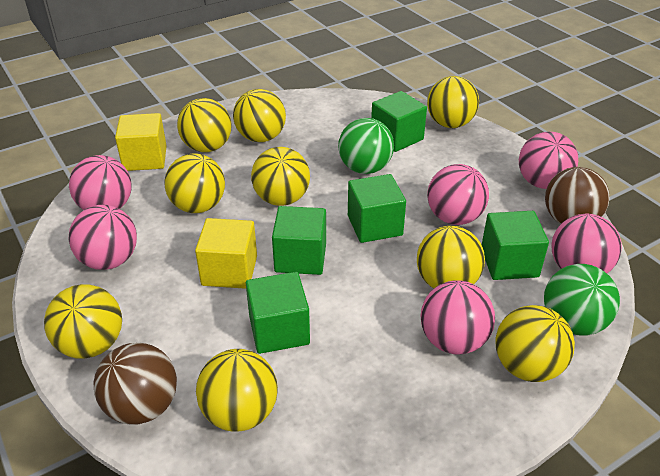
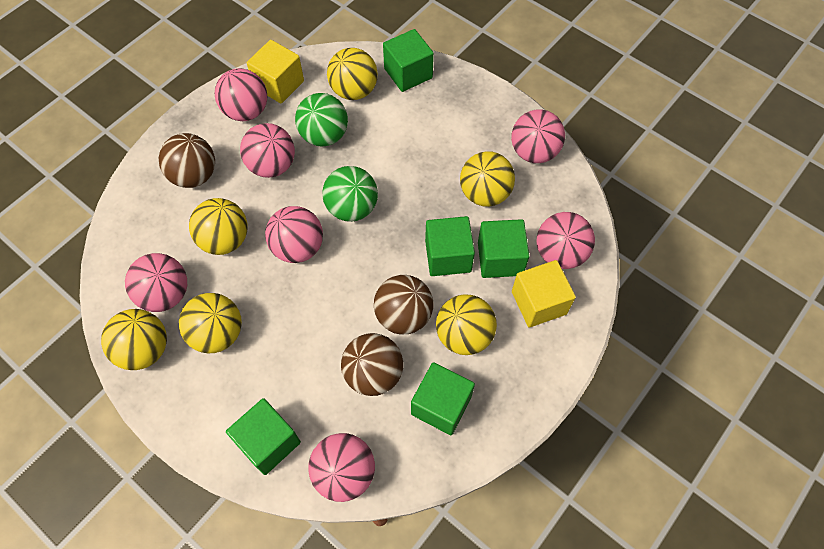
brown ball: [93,343,177,425] [545,167,610,224] = 2 -> [159,133,215,188] [341,333,403,396] [374,275,433,335] = 3
pink ball: [68,205,137,270] [69,155,132,210] [420,280,495,354] [427,164,489,225] [519,132,578,189] [551,214,622,273] = 6 -> [125,253,187,312] [215,68,267,121] [240,123,295,178] [265,206,323,263] [308,433,375,502] [511,109,565,163] [537,212,595,269] = 7
yellow ball: [44,284,122,359] [165,153,225,213] [177,98,232,152] [196,349,278,432] [233,89,286,142] [251,147,310,206] [417,226,485,289] [427,76,479,128] [496,305,575,382] = 9 -> [101,309,167,370] [179,293,242,353] [189,198,248,255] [327,48,378,100] [436,294,497,355] [460,151,515,207] = 6

